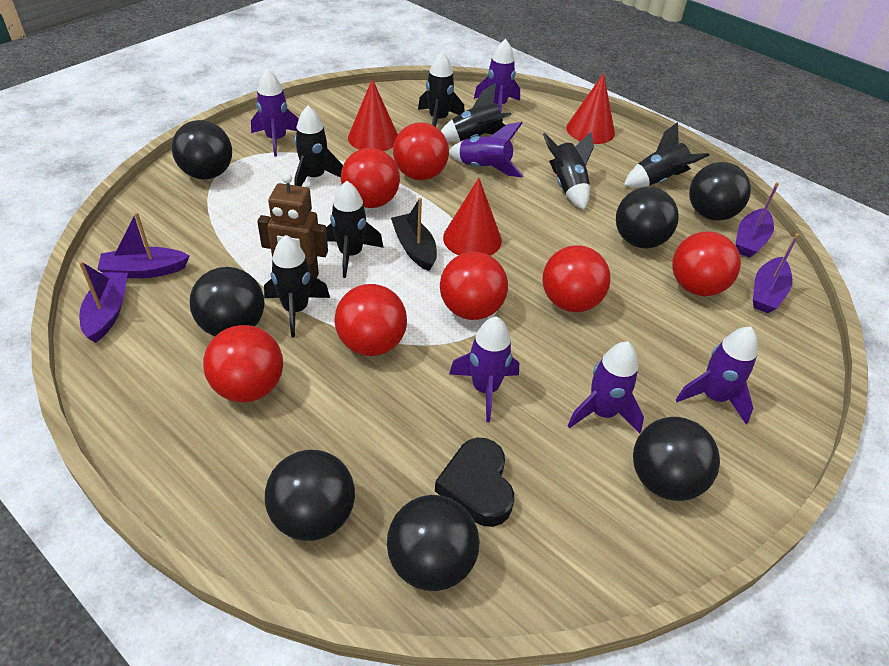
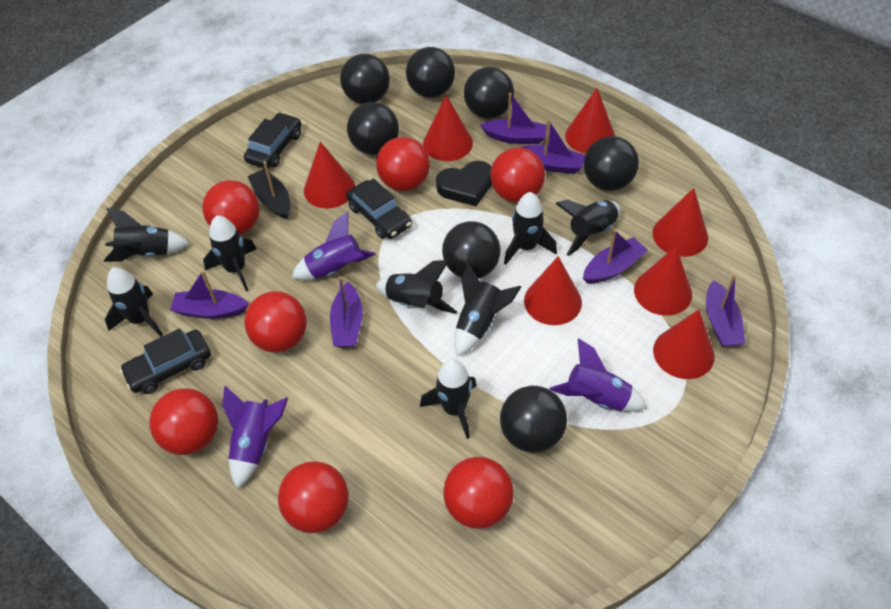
black car: none = 0 -> [120,328,211,394] [244,112,301,168] [346,178,412,239] = 3
black rocket: [264,235,330,338] [294,106,343,186] [326,181,383,278] [418,51,465,127] [441,83,511,142] [543,132,594,210] [624,122,709,188] = 7 -> [104,208,190,262] [105,267,163,337] [203,216,256,291] [376,260,457,314] [420,359,477,439] [454,263,521,356] [504,192,557,265] [555,200,621,256] = 8
brown robot: [257,173,328,278] = 1 -> none = 0
purple boat: [79,261,128,343] [97,212,190,278] [735,182,779,258] [753,233,799,313] = 4 -> [170,270,249,319] [330,276,363,348] [480,93,547,144] [520,120,585,174] [583,229,648,284] [706,274,746,347] = 6
purple rocket: [251,69,299,157] [449,122,523,178] [449,316,519,422] [474,39,520,113] [568,342,644,433] [676,327,758,424] = 6 -> [222,386,288,488] [292,211,376,280] [549,338,647,412] = 3
red cone: [348,79,398,151] [443,178,502,256] [566,73,615,144] = 3 -> [304,142,355,208] [423,95,473,161] [524,256,582,325] [565,88,615,154] [634,246,692,316] [653,188,708,257] [653,310,715,379] = 7

